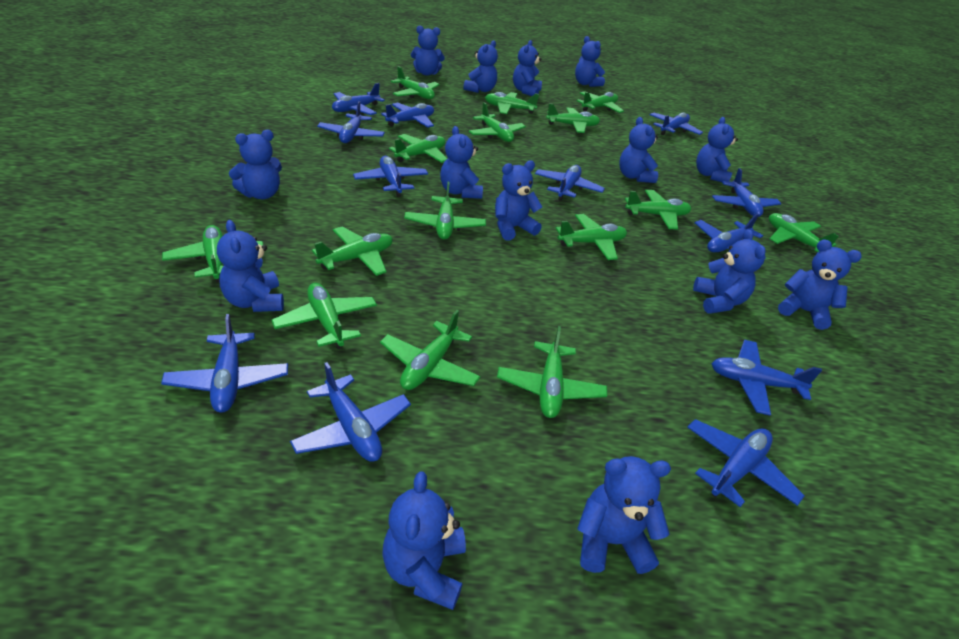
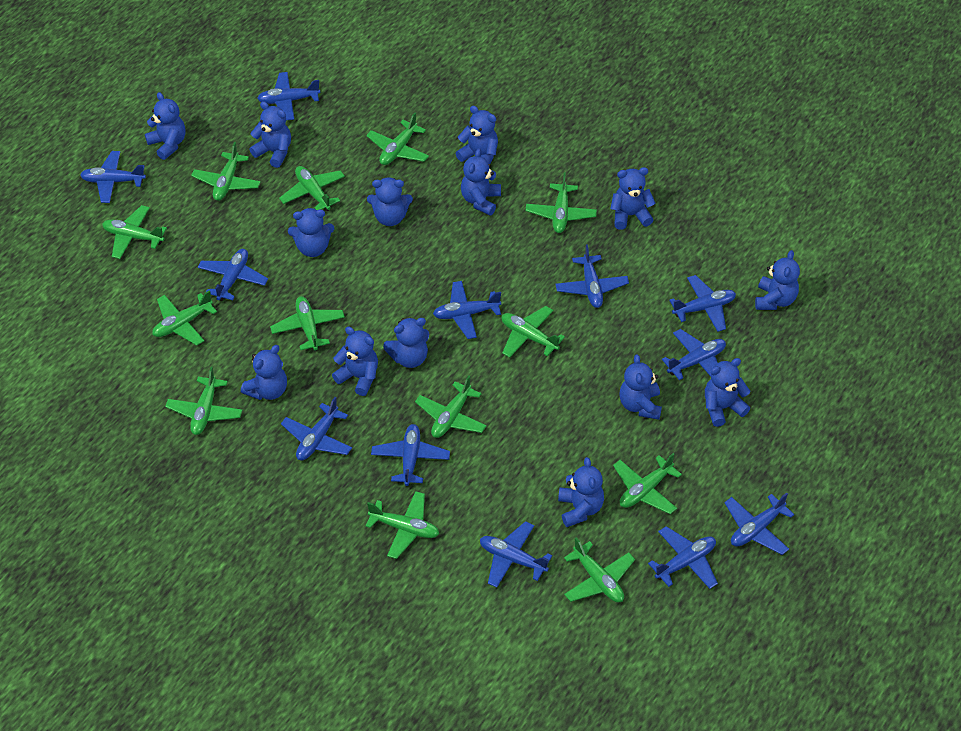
green plane: [162,225,263,282] [271,283,377,349] [312,227,393,276] [380,310,481,390] [389,134,447,163] [391,66,440,99] [404,182,486,240] [469,102,526,142] [485,92,539,114] [497,326,607,418] [546,103,600,133] [555,214,627,260] [577,91,624,113] [625,190,691,230] [769,213,839,253] = 15 -> [102,205,167,259] [152,290,217,346] [165,367,242,435] [191,142,261,201] [270,296,345,351] [279,166,345,212] [366,113,429,165] [366,491,439,559] [415,375,487,438] [501,306,565,358] [525,173,597,233] [564,538,635,603] [613,453,682,514] = 13

